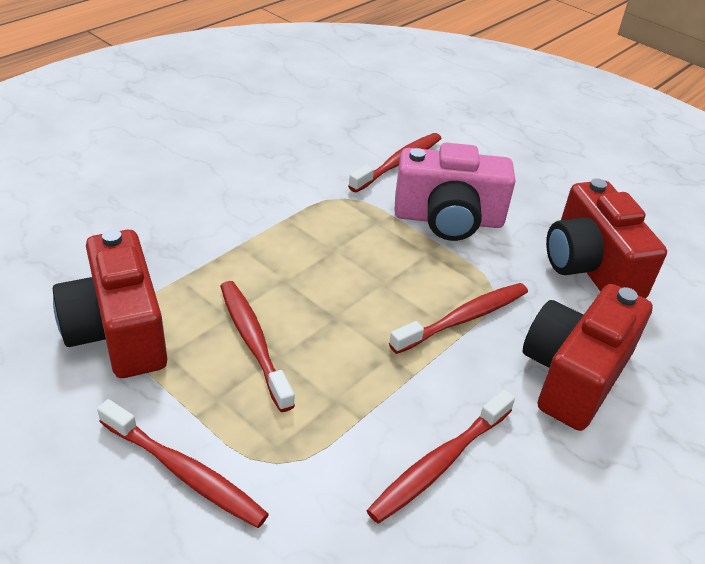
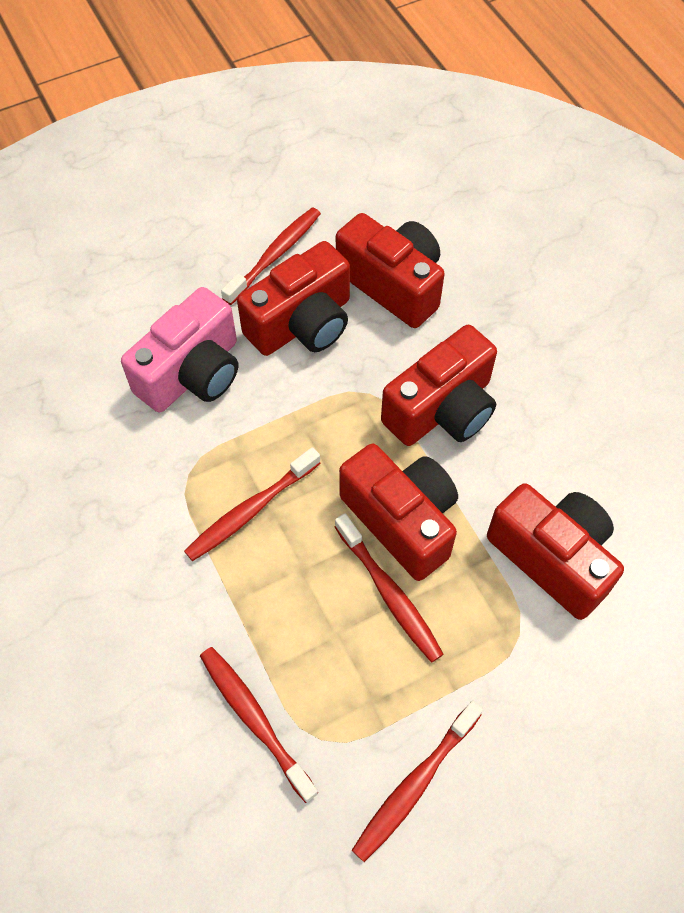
red camera: [53,229,167,378] [523,284,653,431] [546,178,667,299] = 3 -> [237,241,350,356] [336,213,445,328] [339,444,458,581] [381,325,497,446] [487,483,624,620] = 5

